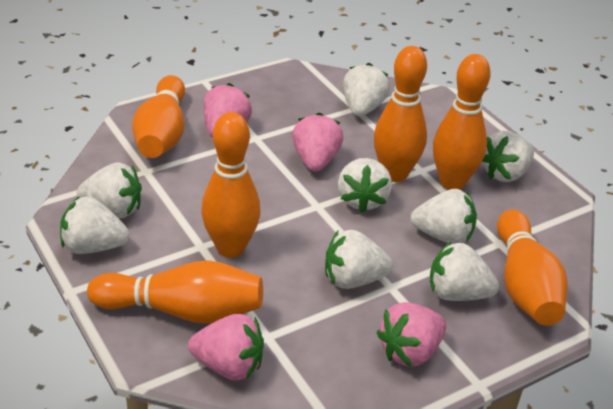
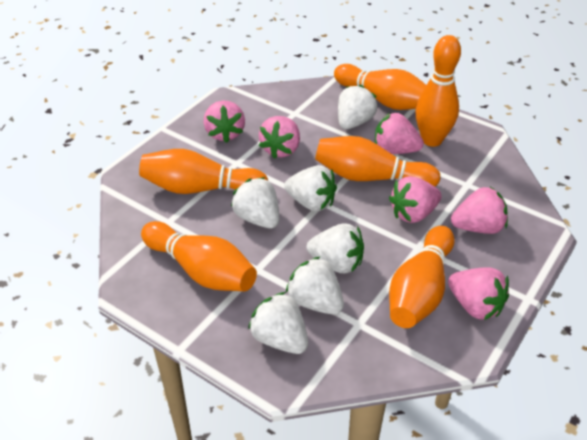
pink strawberry: [188,314,264,380] [204,83,252,138] [292,113,343,172] [376,302,446,367] = 4 -> [204,101,245,143] [259,116,300,159] [375,112,424,154] [389,176,442,223] [448,267,509,320] [451,187,508,234] = 6
white strawberry: [60,197,130,254] [77,162,142,218] [325,230,393,289] [338,158,392,213] [343,63,390,116] [410,189,477,244] [430,241,499,301] [482,131,534,182] = 8 -> [231,177,279,229] [248,292,308,354] [284,165,337,211] [286,256,344,315] [307,223,364,273] [338,85,377,129] = 6

